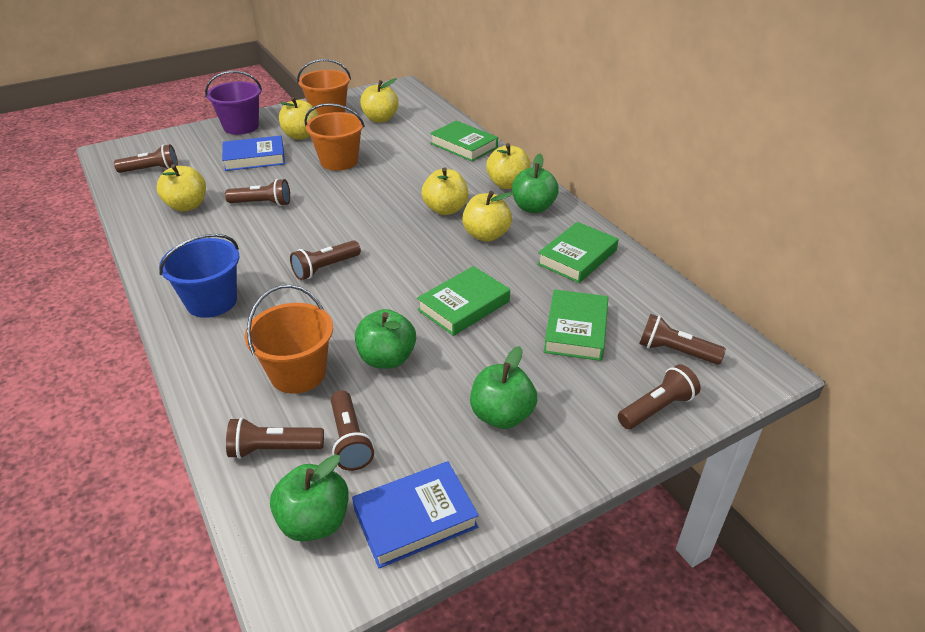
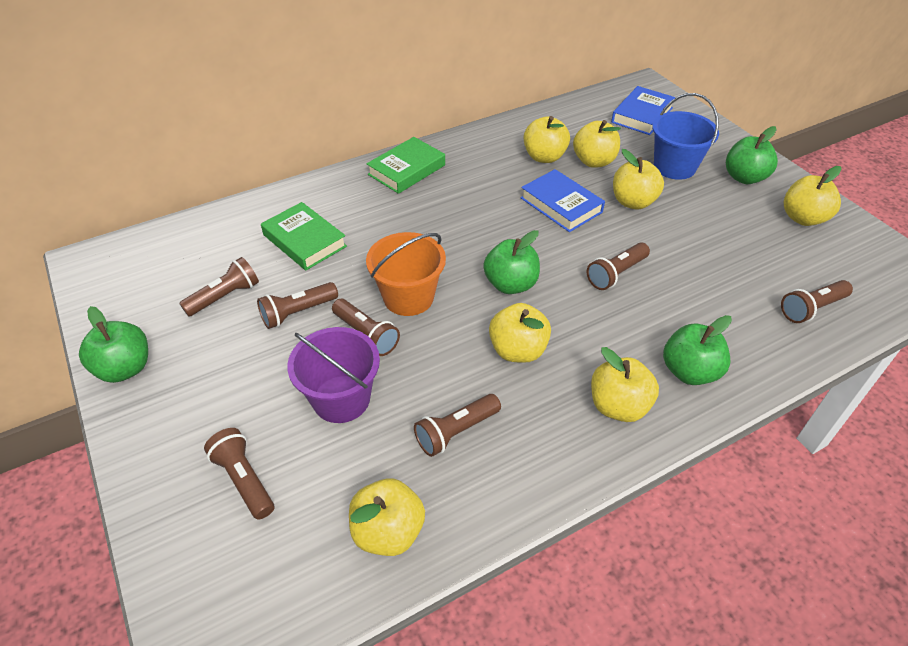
green book: [417,266,510,336] [430,121,498,161] [537,222,618,283] [544,289,608,361] = 4 -> [261,202,347,270] [367,137,445,194] = 2
orange bucket: [245,285,333,394] [297,59,351,115] [304,103,365,171] = 3 -> [366,232,446,316] = 1
yellow apple: [157,164,206,211] [279,97,319,140] [360,78,399,123] [421,167,468,215] [462,191,512,242] [486,143,531,189] = 6 -> [349,478,425,556] [489,303,551,363] [524,116,570,163] [573,120,621,168] [591,347,659,422] [613,149,664,209] [784,166,842,226] = 7

